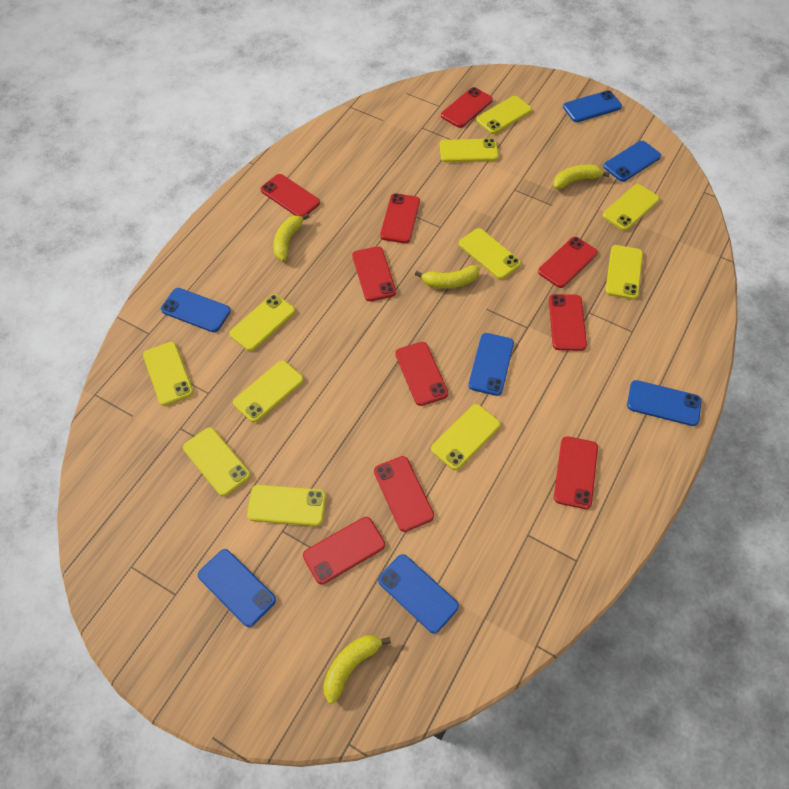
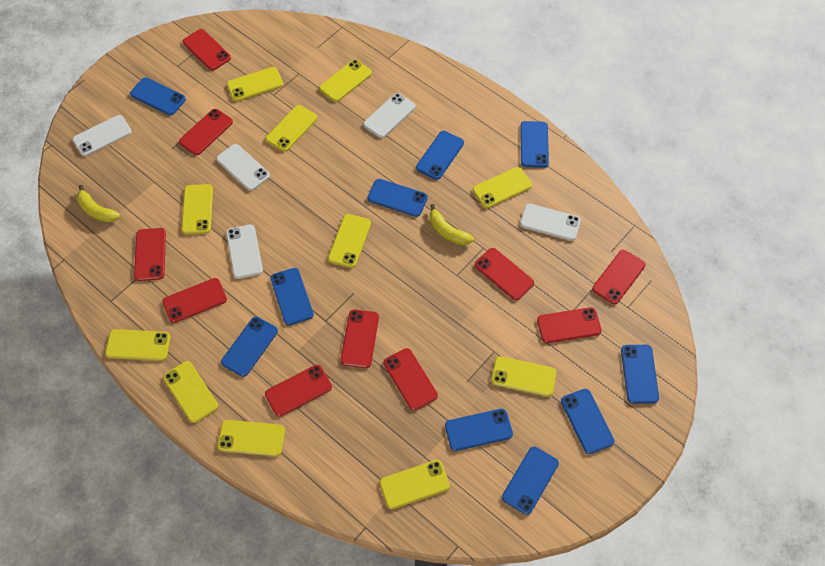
blue phone: [161,288,231,332] [198,549,276,627] [378,554,459,634] [468,333,514,396] [563,90,622,122] [603,141,661,182] [627,380,702,426] = 7 -> [130,77,186,115] [221,317,278,377] [270,268,314,325] [367,179,428,217] [416,131,464,180] [445,409,513,451] [502,447,559,515] [520,121,549,168] [561,389,614,454] [621,345,659,404] = 10
white phone: none = 0 -> [72,115,132,156] [216,144,270,191] [226,224,263,279] [363,93,415,138] [520,203,581,241] = 5
yellow banana: [273,213,309,261] [323,635,391,704] [415,265,480,289] [553,164,610,189] = 4 -> [77,185,120,223] [430,204,474,245] = 2

